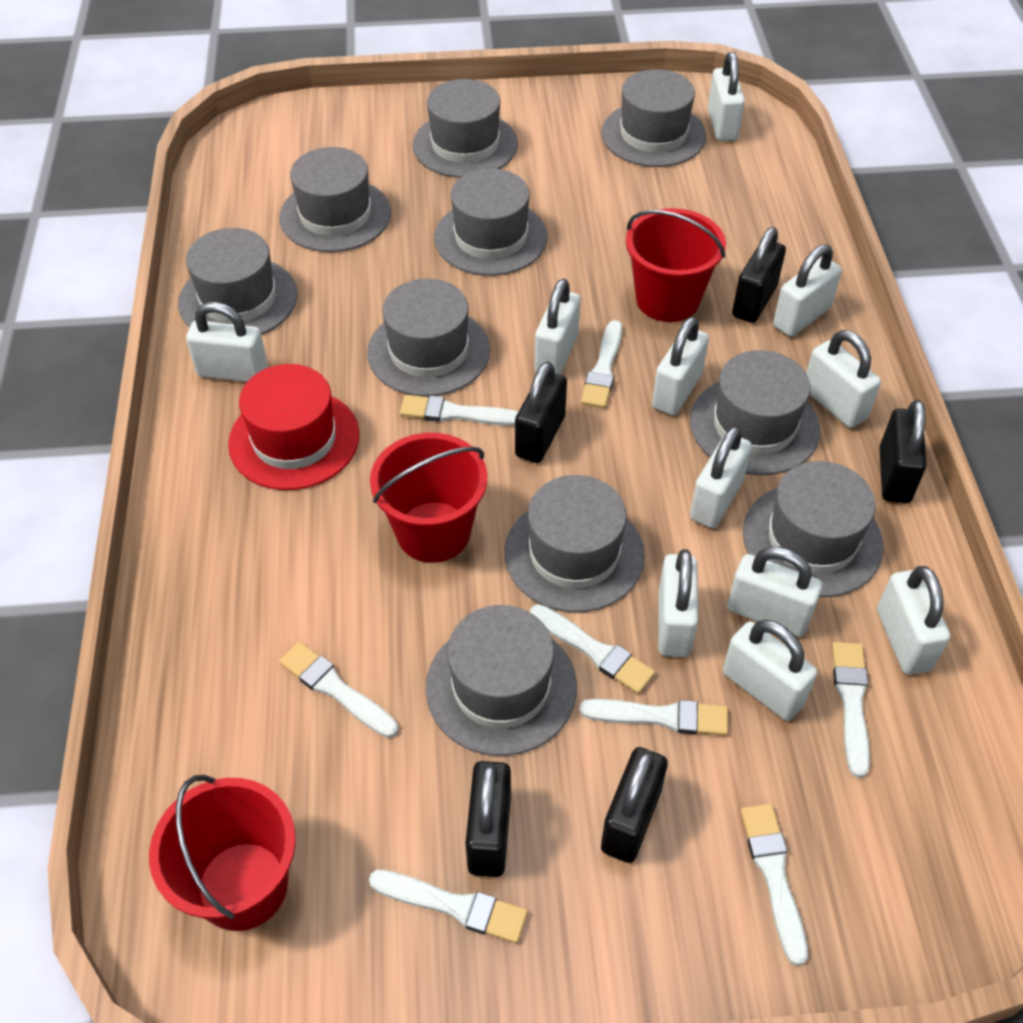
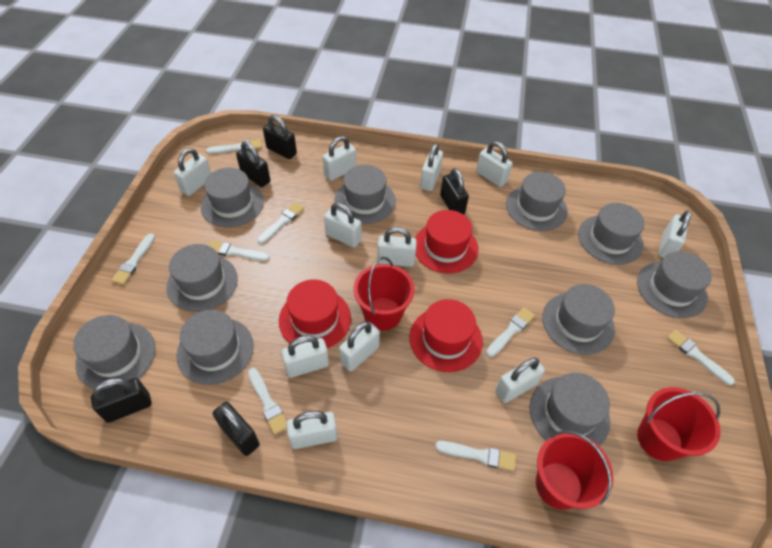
red hat: [228,364,360,490] = 1 -> [279,279,351,348] [409,299,483,372] [415,210,478,273] = 3

